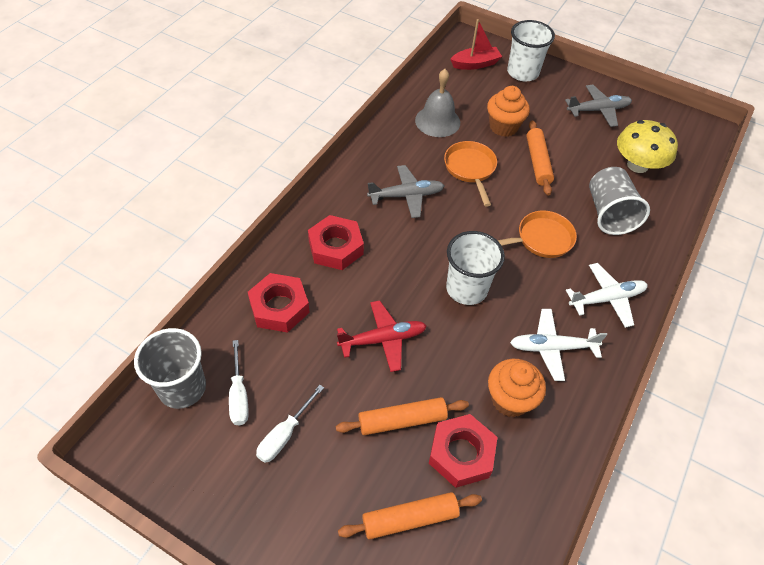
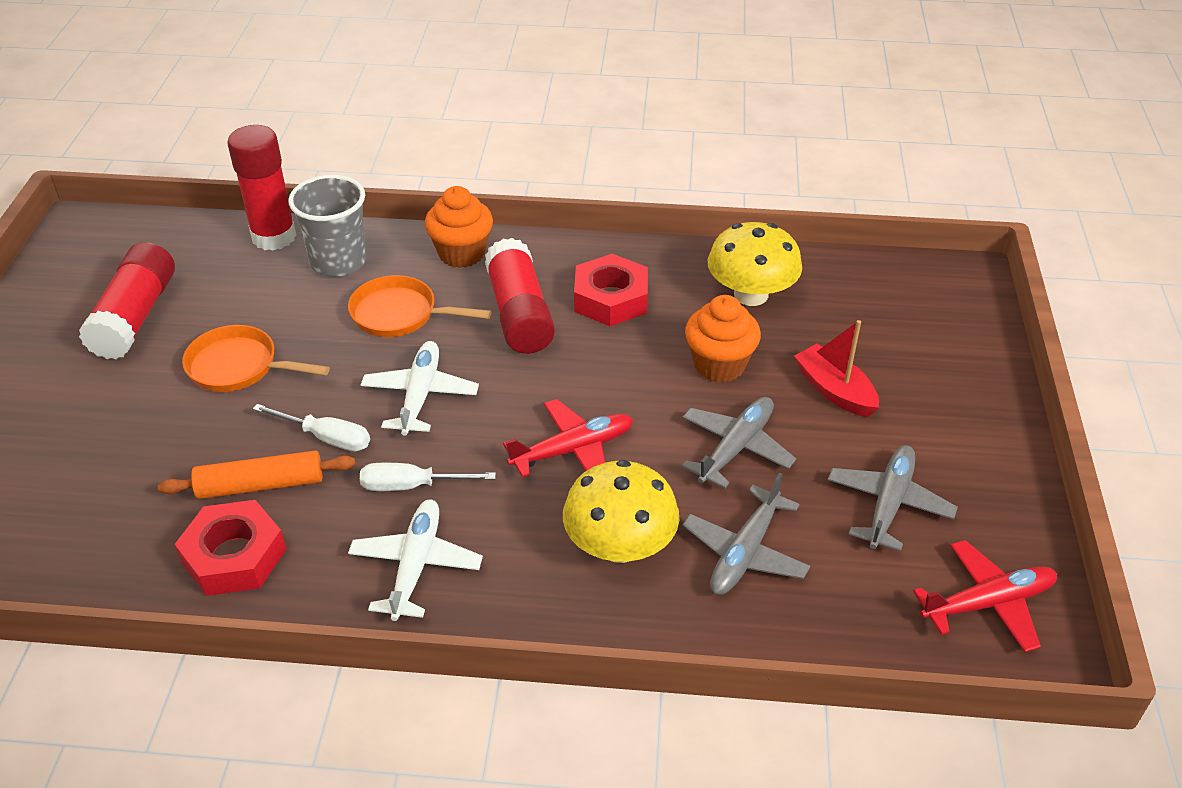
grey bell: [415,69,460,137] = 1 -> none = 0
grey cup: [134,328,206,409] [589,167,650,235] = 2 -> [288,175,367,277] = 1
grey plane: [367,165,444,218] [565,85,632,127] = 2 -> [682,397,796,489] [682,472,810,595] [828,445,958,551] = 3
orange rolling pin: [336,397,469,435] [338,492,482,540] [526,120,554,196] = 3 -> [158,450,356,499] = 1
red glue stick: none = 0 -> [79,242,175,359] [227,125,297,251] [485,238,555,354] = 3
red nut: [248,273,310,333] [308,215,364,270] [429,414,498,488] = 3 -> [175,500,286,596] [574,254,648,326] = 2
red plane: [337,300,427,372] = 1 -> [503,399,633,477] [913,540,1057,652] = 2
white cup: [446,231,505,305] [507,20,555,81] = 2 -> none = 0
yellow mushroom: [617,120,678,173] = 1 -> [563,460,679,563] [708,222,802,306] = 2

